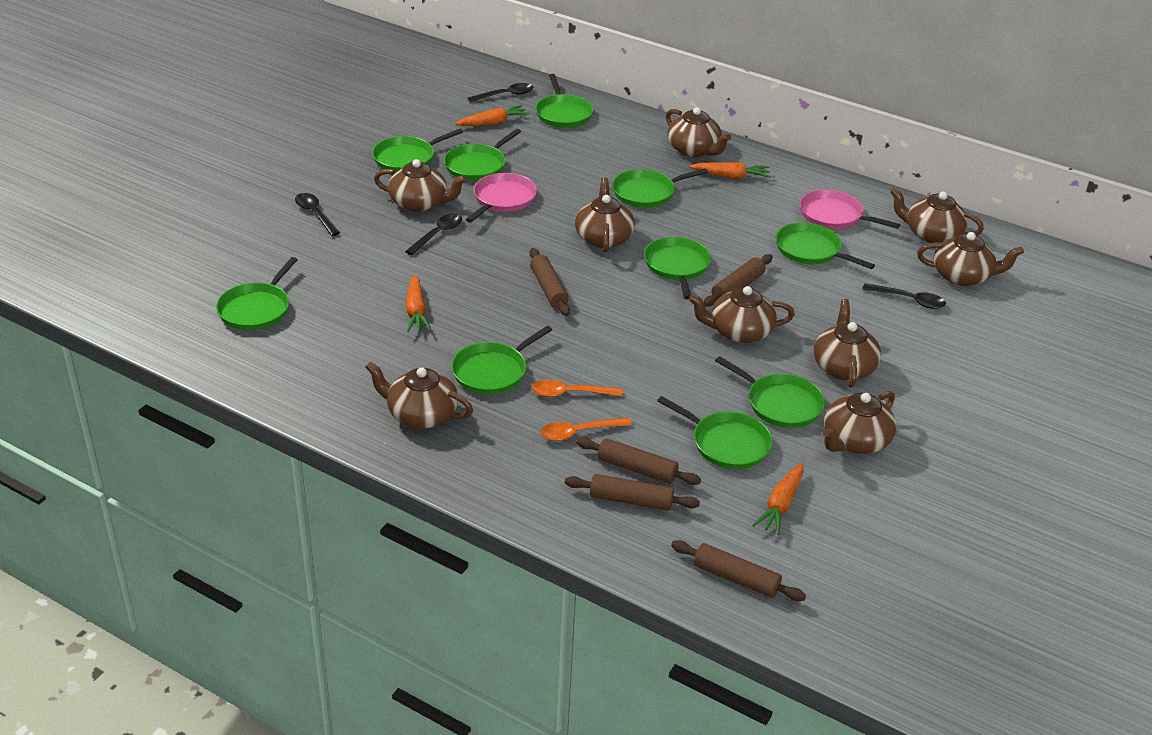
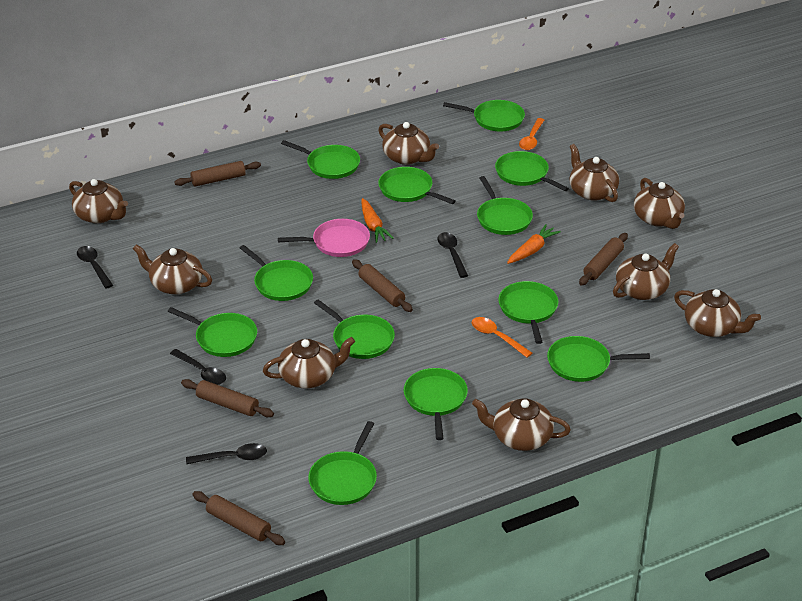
green pan: [216,257,298,330] [372,129,463,172] [444,129,521,181] [451,326,552,394] [535,74,593,128] [612,168,708,208] [644,237,711,299] [657,396,773,469] [715,356,825,428] [776,222,875,269] = 10 -> [168,307,257,357] [240,245,313,301] [281,140,360,179] [308,421,377,505] [314,299,395,359] [378,167,456,204] [404,368,468,440] [443,100,525,131] [477,176,533,235] [495,151,569,191] [498,281,558,344] [547,336,650,382] = 12
orange carrot: [406,275,432,332] [455,105,530,126] [689,162,770,179] [753,463,804,535] = 4 -> [361,198,394,243] [507,224,561,264] = 2
pink pan: [466,173,537,223] [800,190,900,229] = 2 -> [278,219,370,257] = 1

